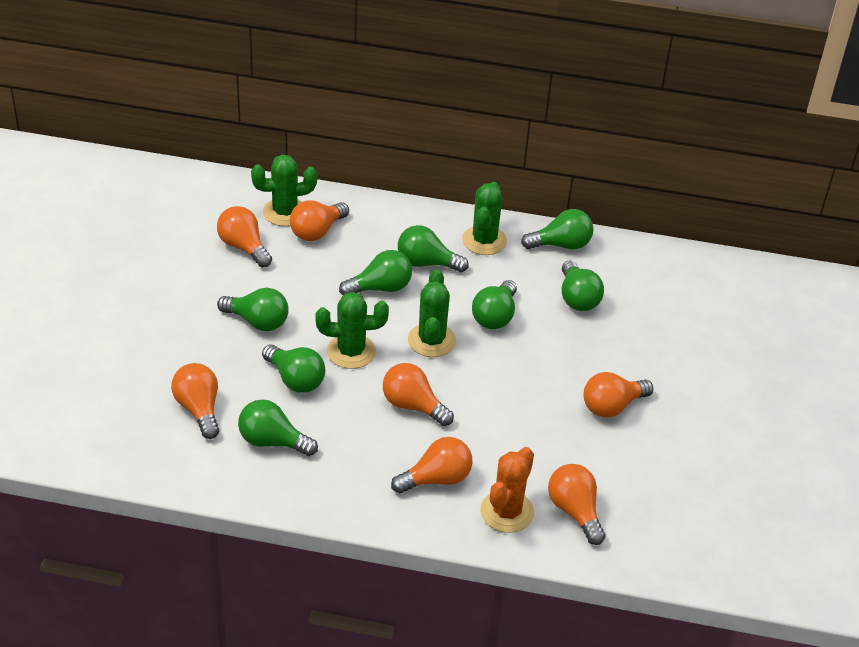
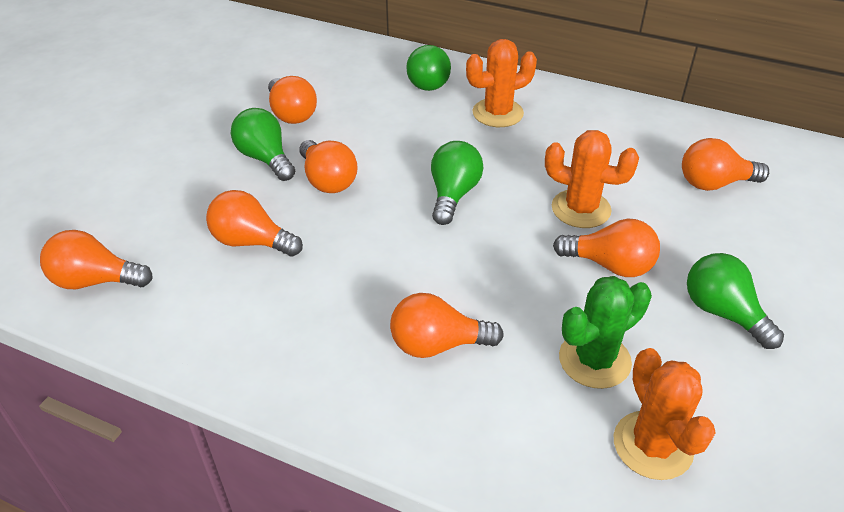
green cactus: [251,155,317,226] [316,292,389,369] [408,270,456,357] [462,182,507,255] = 4 -> [559,276,652,389] = 1
green light bulb: [217,288,289,331] [238,399,318,456] [262,345,325,393] [339,250,412,295] [398,225,469,272] [472,280,517,329] [521,209,593,249] [562,260,604,311] = 8 -> [231,108,295,181] [406,45,451,91] [431,141,484,225] [687,253,784,349] = 4
orange cactus: [480,447,534,533] = 1 -> [466,39,537,127] [545,130,639,228] [614,348,716,480] = 3

